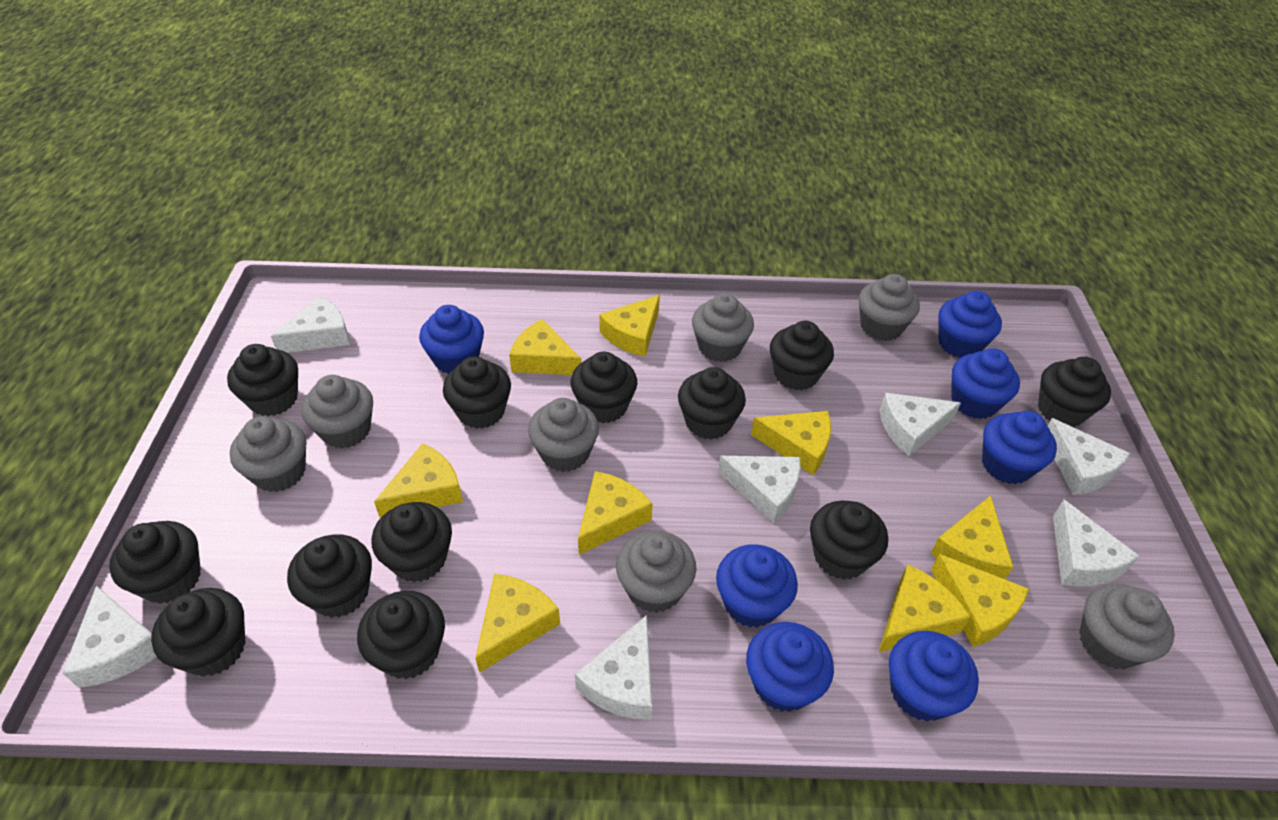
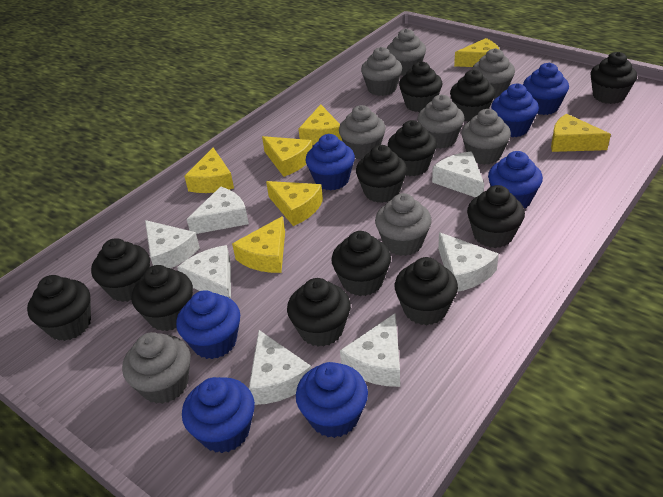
grey cupcake: [230,416,306,492] [301,375,373,448] [528,398,599,472] [616,531,696,613] [692,293,754,362] [859,274,920,341] [1079,583,1175,669] = 7 -> [122,332,190,404] [339,105,386,159] [361,47,402,96] [375,193,432,256] [387,28,426,76] [417,95,464,149] [461,109,511,165] [472,48,515,99] = 8
yellow cheese: [374,443,463,518] [475,574,560,673] [509,319,582,375] [578,471,653,555] [599,295,660,357] [751,411,831,475] [879,565,971,652] [930,495,1013,579] [931,554,1029,647] = 9 -> [184,147,234,193] [232,216,285,273] [262,136,312,177] [266,181,323,226] [299,104,342,145] [454,38,499,67] [551,114,611,152] = 7

